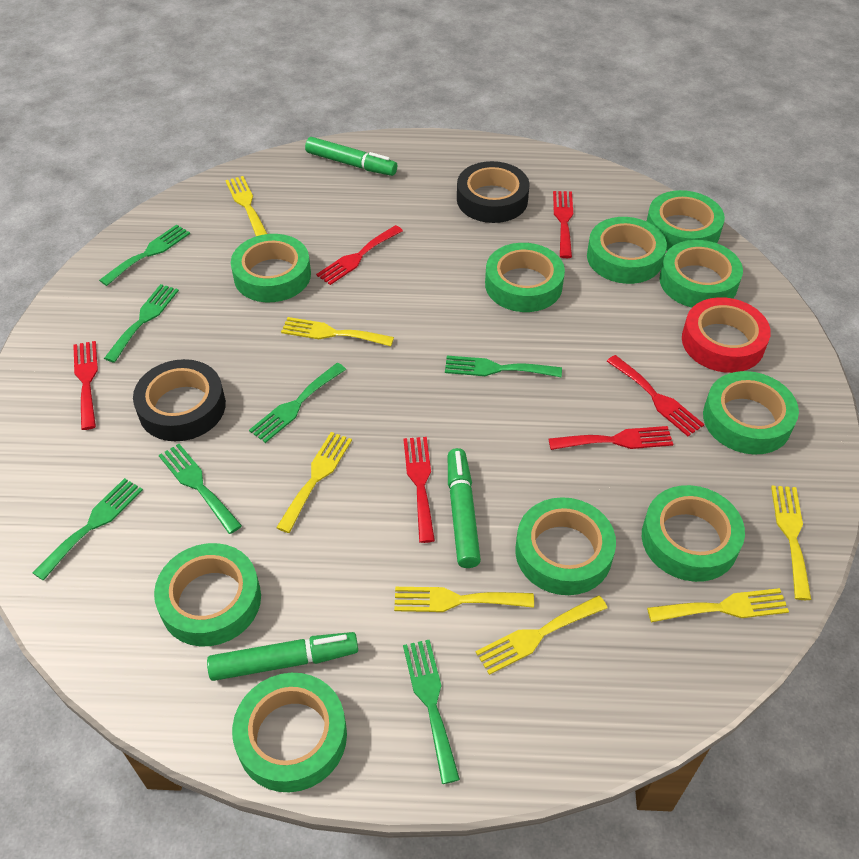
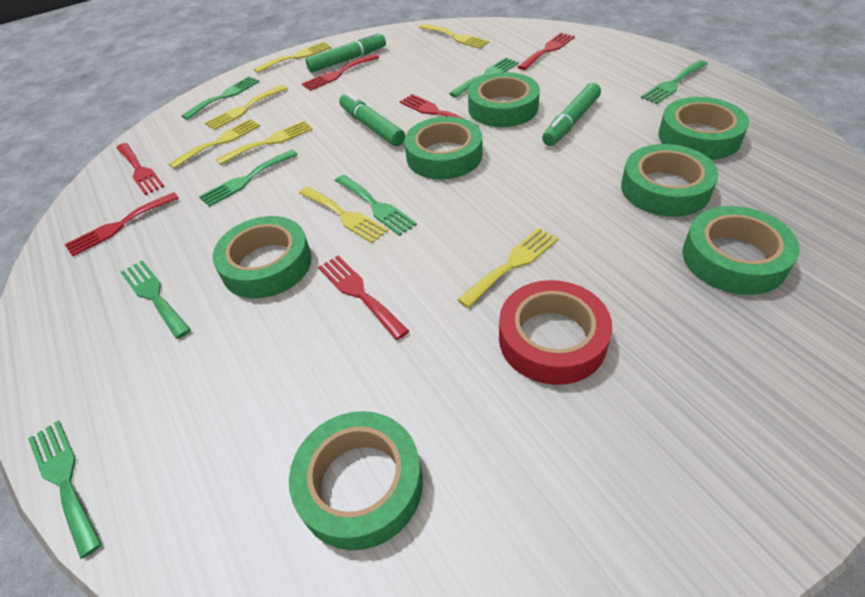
black tape: [133,359,226,441] [457,161,530,223] = 2 -> none = 0
green tape: [154,543,261,647] [231,234,311,302] [232,673,347,792] [485,243,565,312] [515,497,616,595] [587,217,667,284] [642,485,745,582] [647,190,725,251] [659,240,743,308] [703,371,799,455] = 10 -> [213,216,312,298] [289,411,423,550] [404,116,482,179] [468,72,540,127] [621,144,718,217] [658,97,749,160] [683,206,800,295] = 7

